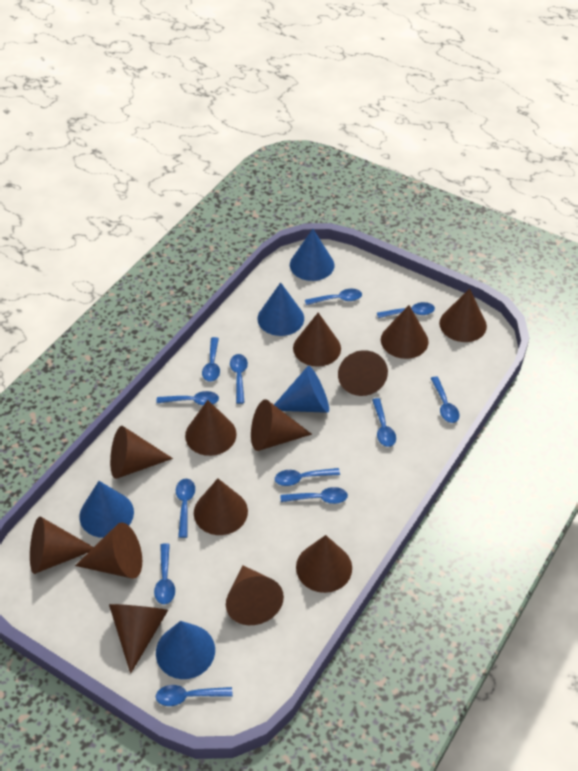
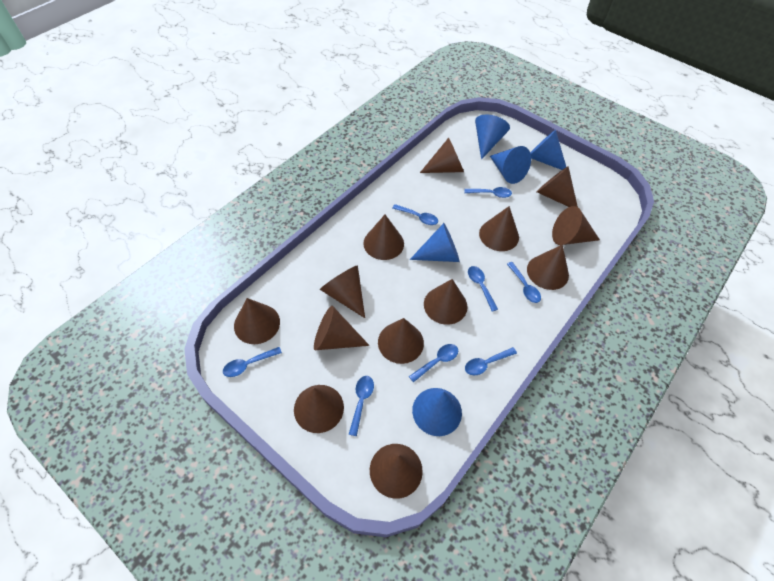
blue spoon: [154,543,175,604] [156,391,219,405] [156,685,232,706] [176,479,195,538] [202,337,220,382] [230,354,248,404] [275,468,340,486] [281,487,348,504] [305,289,362,305] [372,398,396,447] [377,302,435,318] [430,376,459,423] = 12 -> [223,347,282,377] [349,376,374,436] [392,204,438,225] [409,344,458,383] [465,187,512,198] [465,347,517,375] [468,266,498,312] [507,262,541,303] = 8

